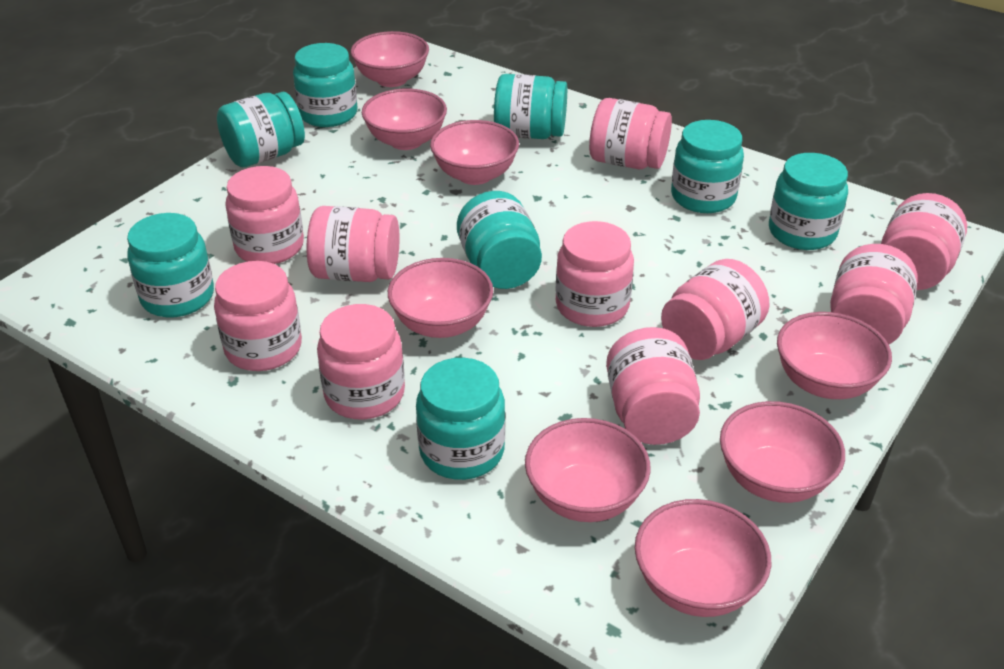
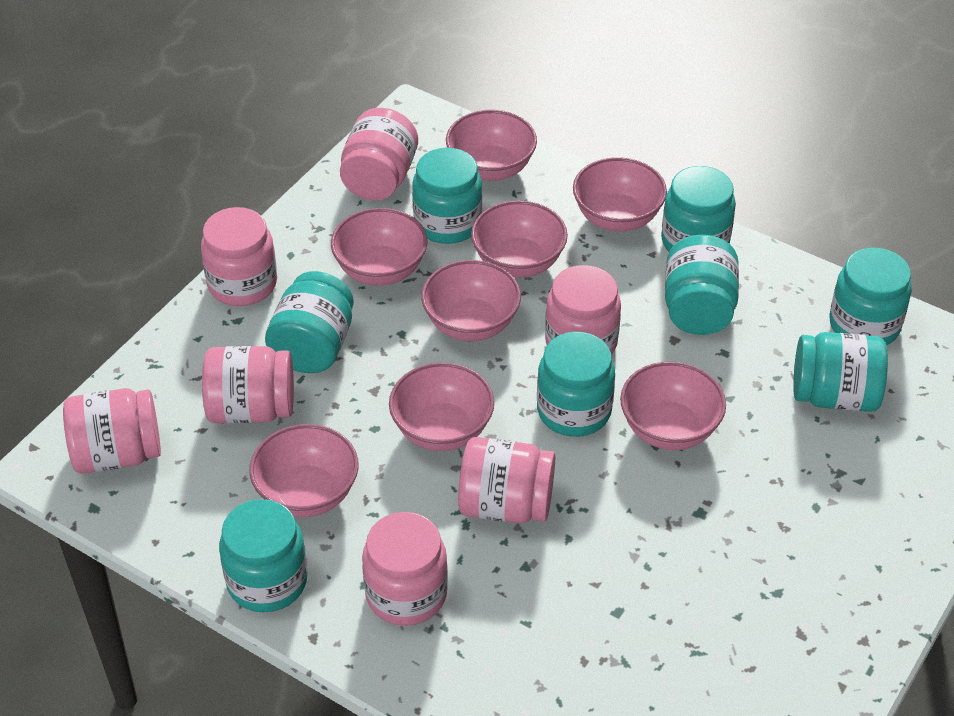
pink jar: [214,261,302,371] [225,166,304,264] [307,206,399,282] [317,304,405,419] [555,221,634,327] [589,98,672,169] [606,327,700,445] [661,259,769,360] [830,244,918,344] [881,193,967,290] = 10 -> [63,388,161,474] [201,207,277,306] [202,346,294,424] [340,108,418,200] [362,512,448,626] [458,437,555,523] [545,265,621,354] = 7

